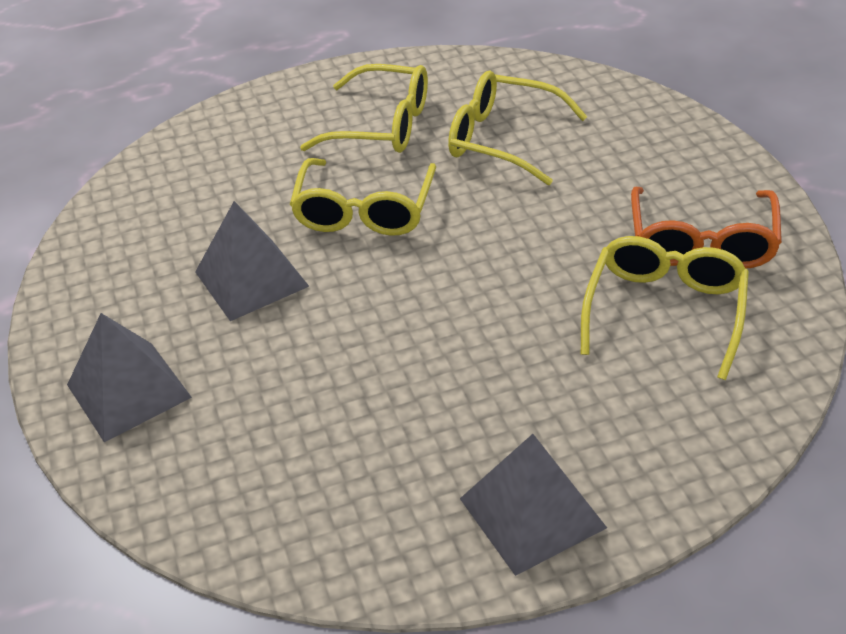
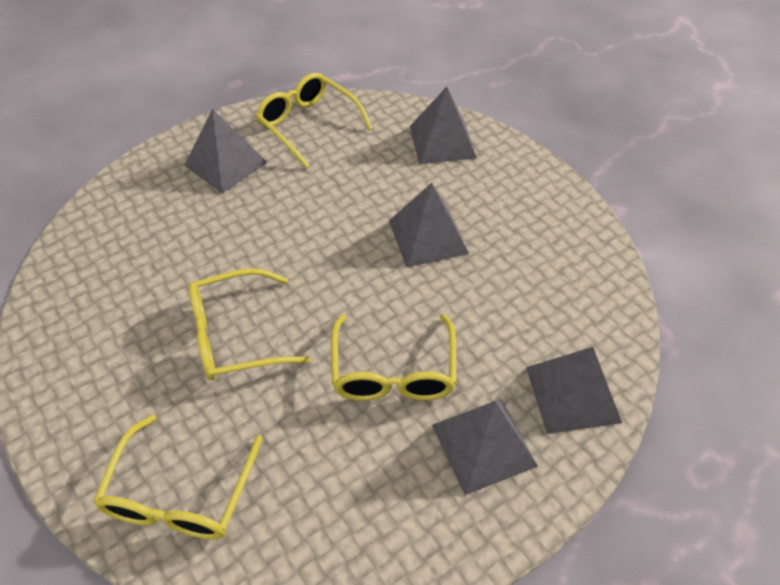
grey pyramid: [67,313,192,442] [195,201,309,321] [460,434,607,576] = 3 -> [184,109,268,194] [389,183,469,268] [410,87,477,164] [432,400,538,495] [526,347,622,434] = 5
orange glasses: [631,187,782,268] = 1 -> none = 0

